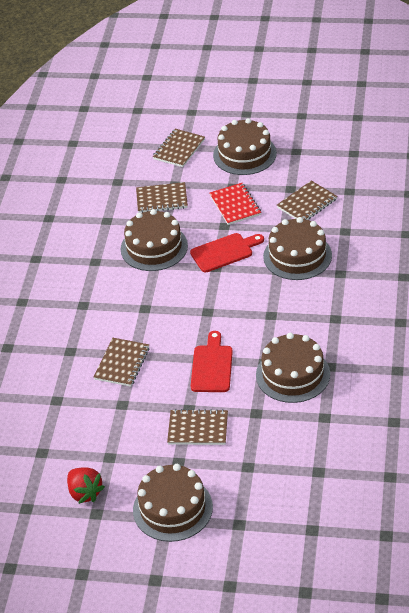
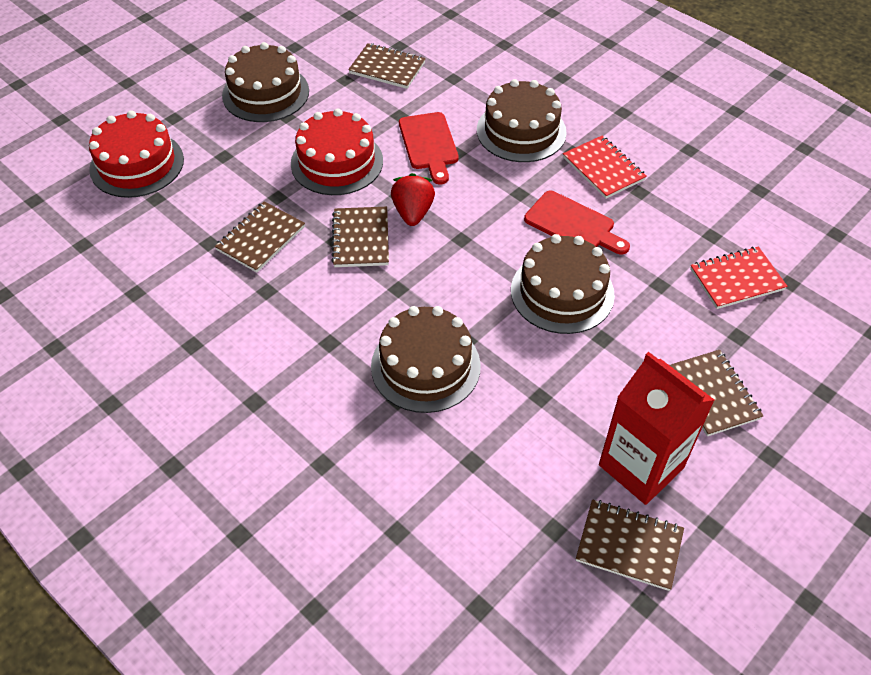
brown cake: [121,209,188,271] [133,464,213,542] [213,118,277,175] [256,333,330,403] [263,217,332,280] = 5 -> [222,42,309,122] [371,306,481,413] [477,79,567,162] [511,234,615,334] = 4
red cake: none = 0 -> [89,110,184,198] [291,108,383,195] = 2
red carton: none = 0 -> [599,352,715,505] = 1
red notebook: [210,183,261,225] = 1 -> [563,135,647,199] [690,247,788,309] = 2

